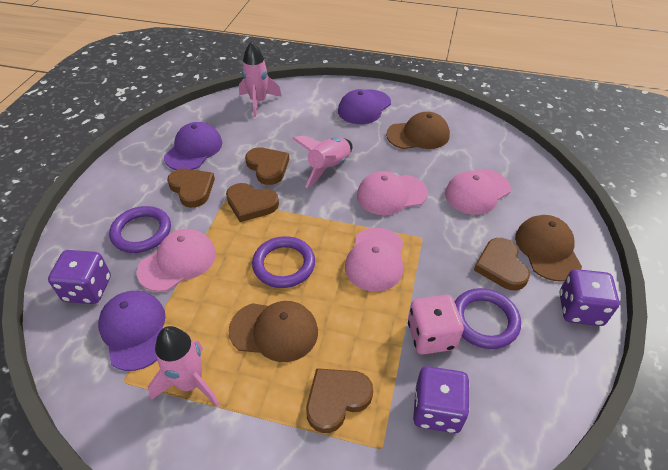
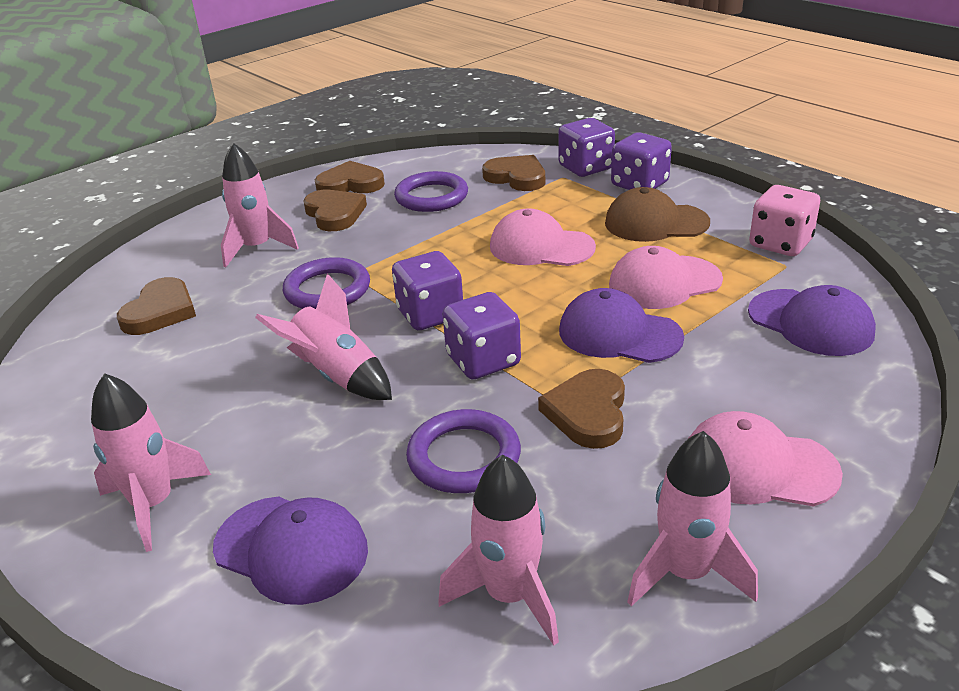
brown cap: [229,301,318,362] [386,112,450,149] [515,215,582,282] = 3 -> [605,187,710,242] = 1
pink cap: [136,229,216,292] [345,228,403,292] [357,171,428,215] [445,169,511,215] = 4 -> [490,209,596,266] [609,246,723,309] [688,411,843,507] = 3
pink rocket: [148,326,220,407] [239,42,282,117] [292,135,353,188] = 3 -> [91,373,211,552] [221,143,299,268] [255,273,392,400] [438,455,559,645] [627,431,758,606] = 5
purple dice: [48,250,111,304] [413,366,469,433] [560,269,619,326] = 3 -> [392,251,463,330] [442,292,521,379] [558,118,615,177] [611,132,672,190] = 4

